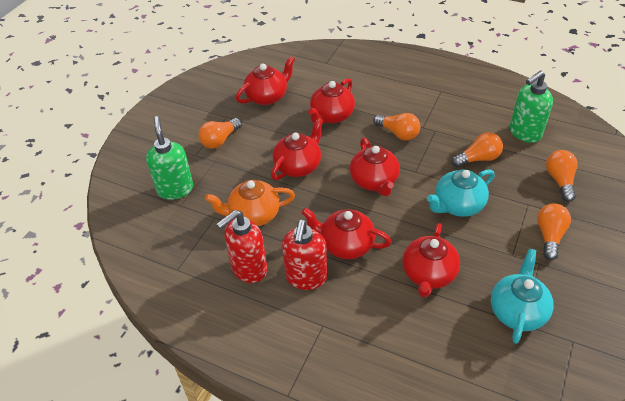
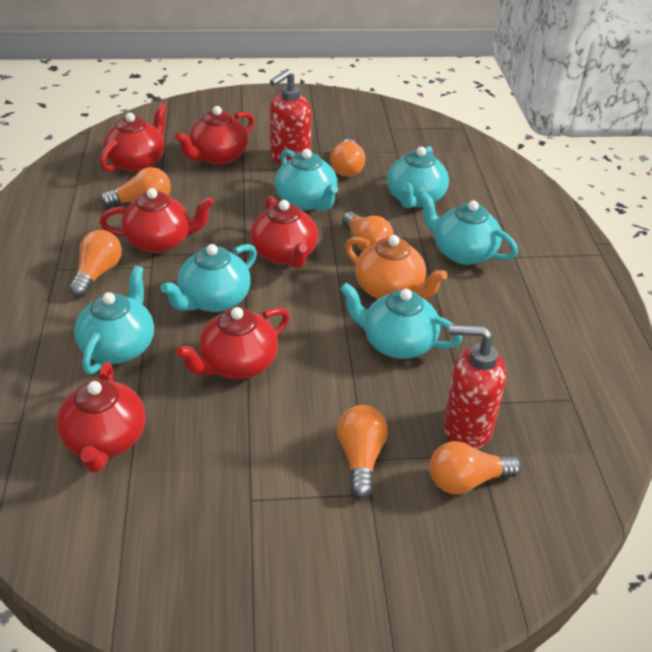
green soap dispenser: [146,116,193,200] [510,70,553,143] = 2 -> none = 0
orange light bulb: [198,118,242,149] [373,113,420,141] [452,132,503,167] [537,203,571,260] [546,150,578,202] = 5 -> [69,230,122,297] [101,167,171,207] [330,139,365,177] [337,405,388,498] [342,212,394,252] [430,441,521,494] = 6
turquoise teapot: [427,169,495,217] [491,249,554,344] = 2 -> [74,266,154,374] [160,244,257,312] [275,149,338,210] [340,283,462,359] [387,146,449,208] [419,192,518,265] = 6

